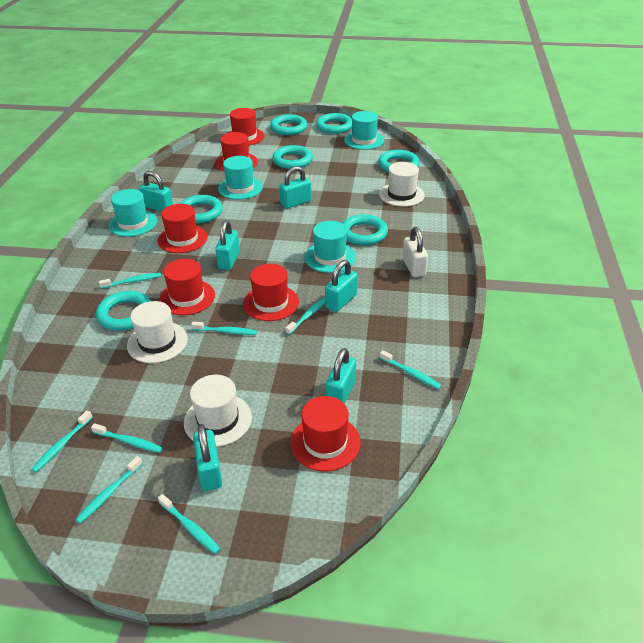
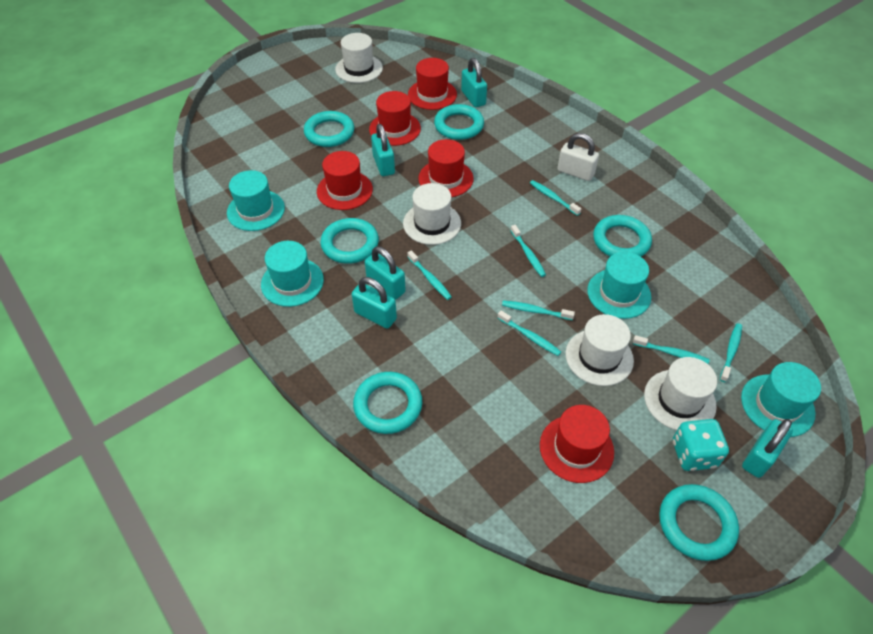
red hat: [158,204,208,253] [159,259,215,315] [216,132,258,171] [228,108,265,146] [243,264,299,321] [290,396,361,471] = 6 -> [317,151,373,210] [369,91,421,146] [408,58,457,110] [418,139,474,197] [540,405,614,483] = 5
turquoise dice: none = 0 -> [673,419,729,471] = 1
turquoise padlock: [139,171,173,212] [193,424,222,491] [215,220,240,270] [279,166,311,209] [325,260,358,312] [326,348,356,404] = 6 -> [352,277,397,329] [365,247,406,300] [371,124,395,176] [461,58,487,107] [742,419,793,478] = 5
turquoise ring: [96,291,151,330] [179,195,223,223] [270,114,307,135] [272,145,313,169] [316,113,352,134] [342,214,388,245] [378,150,420,172] = 7 -> [304,111,354,147] [321,218,379,264] [353,372,422,434] [434,104,484,140] [593,215,652,257] [659,484,739,561] = 6
turquoise toothbrush: [31,410,93,472] [76,456,143,524] [91,423,163,453] [99,273,161,289] [158,494,220,554] [191,322,257,335] [285,297,325,335] [380,350,442,389] = 8 -> [407,250,452,300] [498,311,561,356] [502,301,575,320] [511,225,546,277] [530,180,581,216] [633,335,710,364] [720,323,742,382] = 7
white hat: [127,301,188,363] [184,375,252,447] [379,162,425,207] = 3 -> [335,33,383,83] [403,183,461,245] [565,314,634,386] [644,357,717,430] = 4

